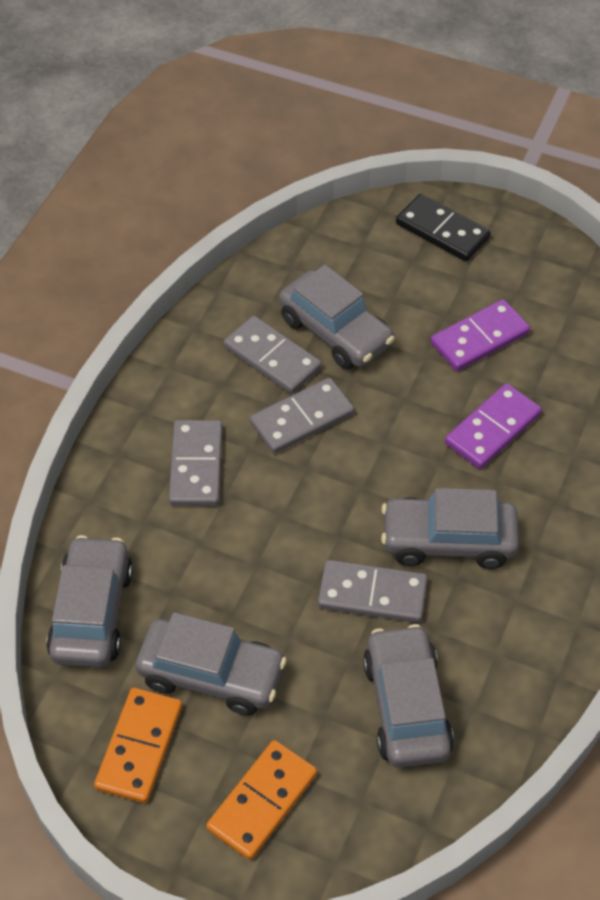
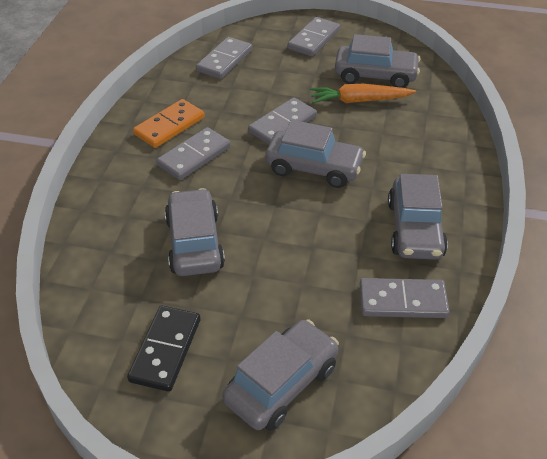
grey domino: [169,420,223,506] [224,316,322,394] [250,378,354,454] [318,560,428,623] = 4 -> [157,127,231,180] [196,37,252,79] [248,97,317,144] [288,17,340,56] [360,278,450,318] = 5
orange carrot: none = 0 -> [310,84,416,103] = 1
orange domino: [94,688,182,803] [206,740,317,860] = 2 -> [133,99,205,148] = 1
purple domino: [431,299,530,371] [445,383,542,469] = 2 -> none = 0

